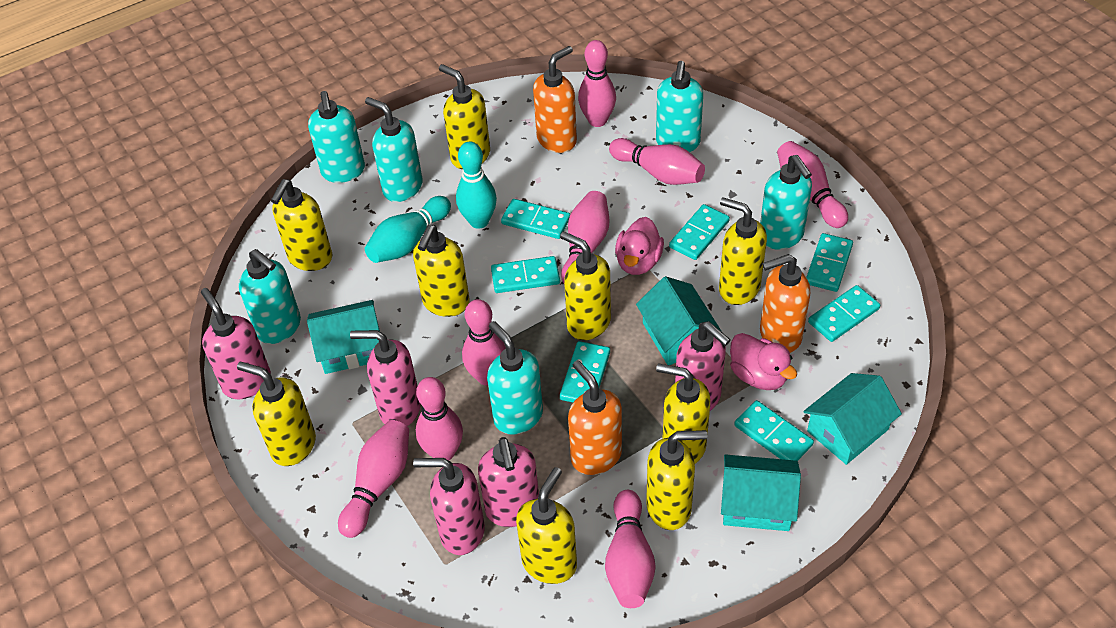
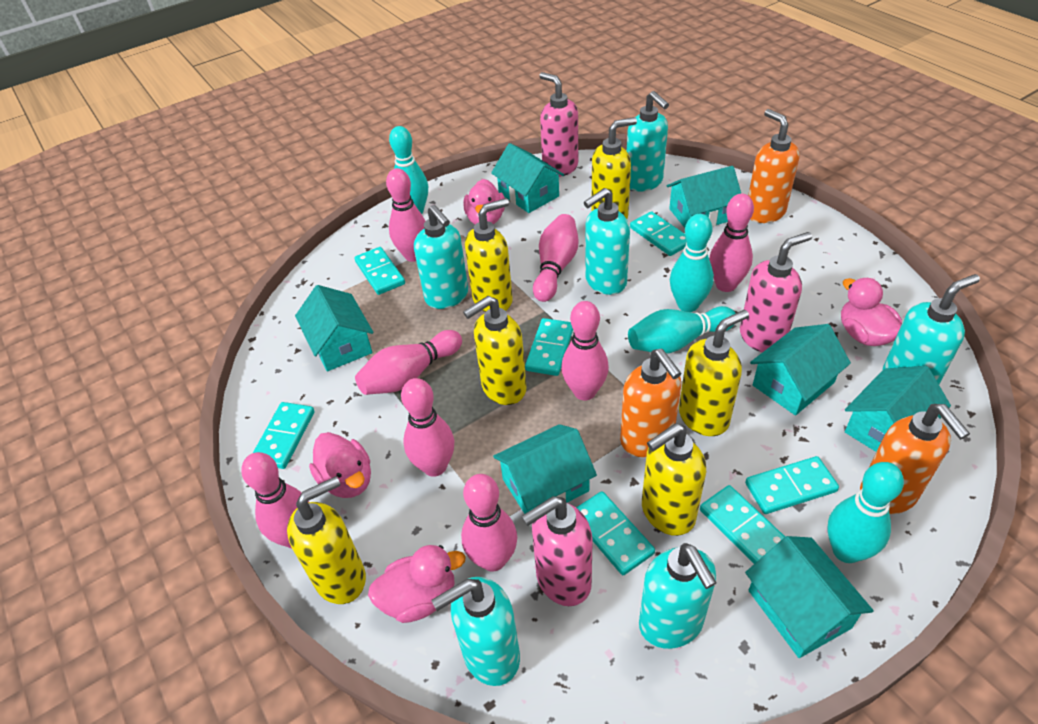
pink duck: [615,217,664,275] [730,333,797,390] = 2 -> [309,432,371,498] [368,545,466,623] [464,179,505,224] [841,278,902,346] = 4
pink soap dispenser: [201,288,271,399] [350,330,421,426] [413,458,485,555] [478,437,539,527] [675,321,731,411] = 5 -> [521,496,593,606] [539,72,578,177] [740,232,812,352] = 3
turquoise bowling pin: [365,196,451,263] [456,142,497,229] = 2 -> [389,126,428,214] [628,306,736,354] [670,214,714,312] [828,462,904,563] = 4
turquoise house: [307,300,380,374] [636,276,721,365] [721,454,801,531] [803,373,902,465] = 4 -> [295,285,373,371] [491,143,564,213] [493,424,597,514] [667,166,741,228] [745,536,874,658] [750,324,851,415] [845,366,951,452] = 7
yellow soap dispenser: [237,362,316,466] [271,179,332,271] [413,225,470,317] [439,64,490,169] [516,467,577,584] [560,231,611,340] [646,430,707,530] [656,363,710,464] [719,197,767,305] = 9 -> [287,476,366,604] [463,296,526,405] [465,198,513,312] [591,117,637,219] [642,423,706,536] [679,310,749,436] = 6

